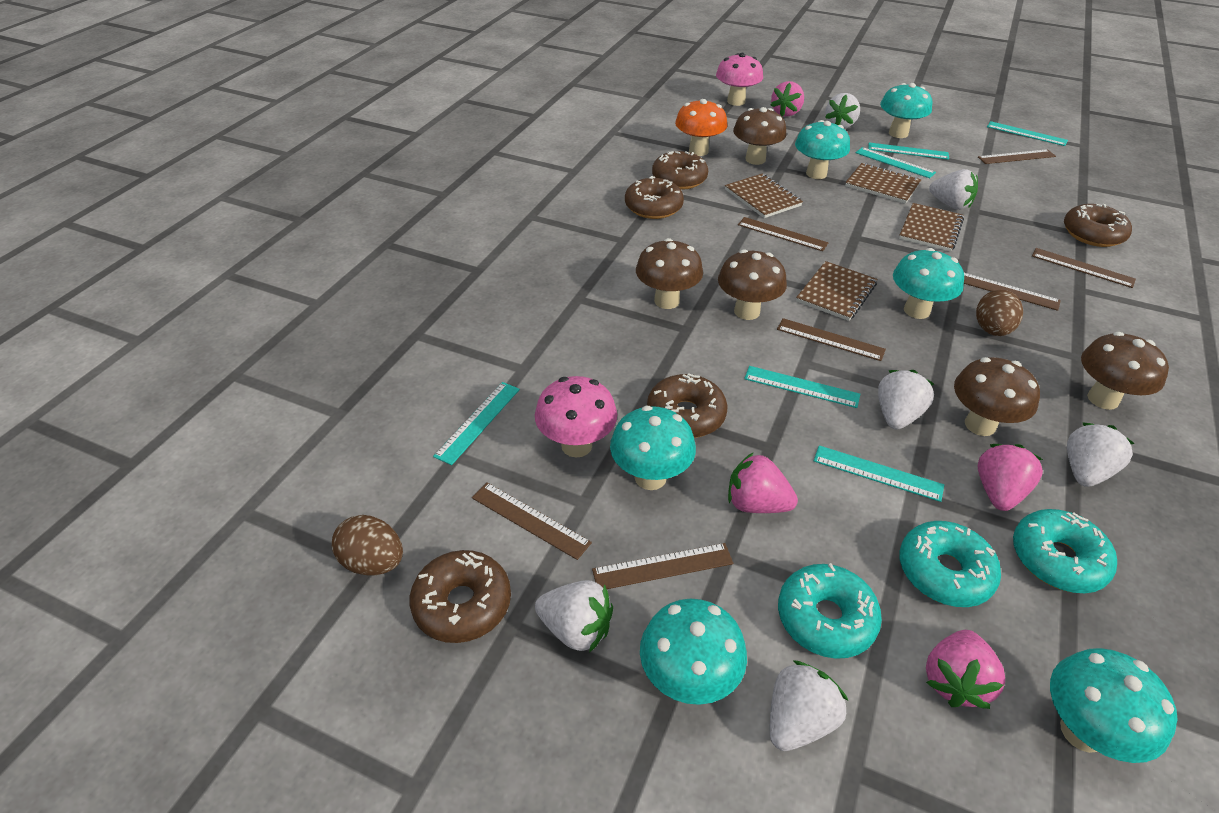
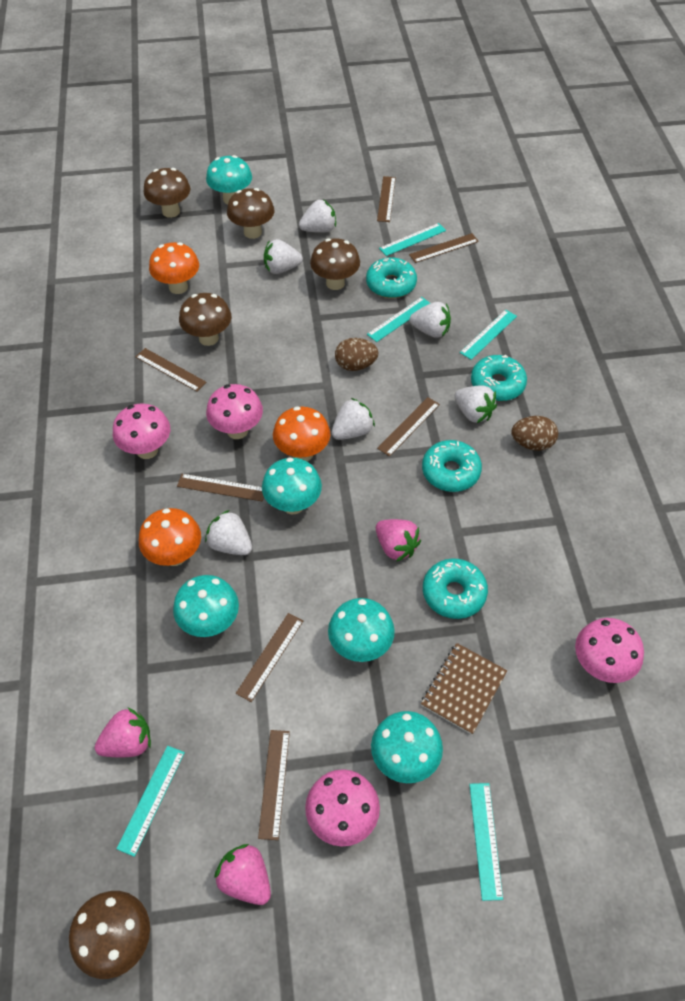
brown donut: [410,550,511,643] [625,176,684,219] [647,373,728,438] [652,151,708,190] [1064,204,1132,247] = 5 -> none = 0
brown notebook: [725,174,803,218] [796,261,877,321] [845,163,921,204] [899,203,964,252] = 4 -> [421,643,507,735] = 1
orange mushroom: [675,99,728,156] = 1 -> [139,508,201,566] [149,242,199,294] [273,406,330,461] = 3
pink mushroom: [535,376,617,457] [716,53,763,106] = 2 -> [113,403,170,459] [206,384,263,439] [305,769,380,847] [575,618,644,683] = 4
pink strawberry: [728,452,798,513] [771,81,804,116] [926,630,1005,709] [977,444,1043,511] = 4 -> [95,708,151,758] [214,844,271,905] [376,519,421,562] = 3
turquoise donut: [778,563,882,659] [900,521,1001,607] [1013,509,1117,593] = 3 -> [366,257,417,298] [422,440,482,492] [423,558,488,619] [471,355,527,401] = 4
turquoise mushroom: [610,406,696,490] [640,599,747,705] [795,120,850,179] [880,83,932,138] [893,248,964,319] [1050,648,1178,763] = 6 -> [173,575,239,637] [206,155,252,204] [262,457,322,515] [328,598,395,662] [371,711,443,783] = 5
turquoise ruler: [433,382,520,465] [744,366,860,408] [814,445,944,502] [856,147,936,178] [868,142,949,160] [987,121,1068,146] = 6 -> [116,746,185,857] [367,297,430,342] [379,223,446,256] [460,310,517,360] [469,783,503,901] = 5

